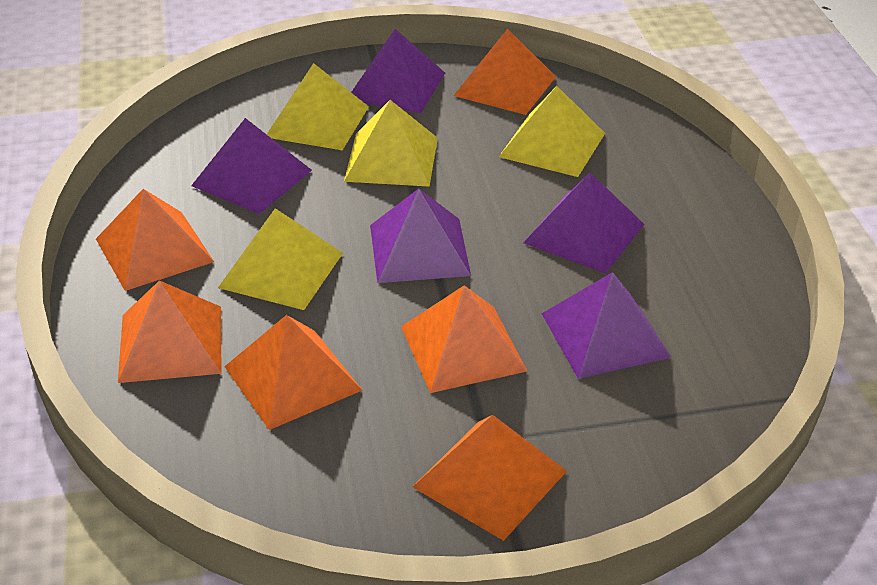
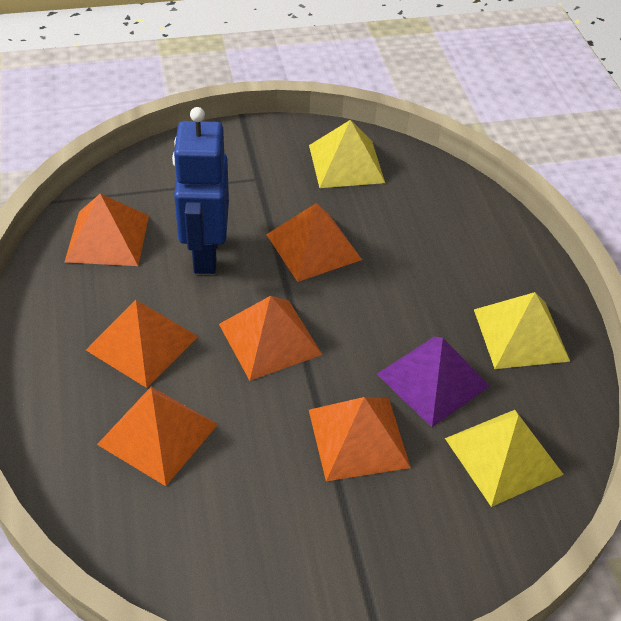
blue robot: none = 0 -> [172,107,229,274] = 1
purple pyramid: [191,118,312,214] [351,29,445,113] [370,189,471,283] [523,173,645,273] [542,272,672,379] = 5 -> [377,336,490,427] = 1
yellow pyramid: [218,208,343,310] [267,63,369,150] [344,100,438,187] [499,86,605,177] = 4 -> [309,120,385,188] [445,410,564,507] [474,292,570,369] = 3

